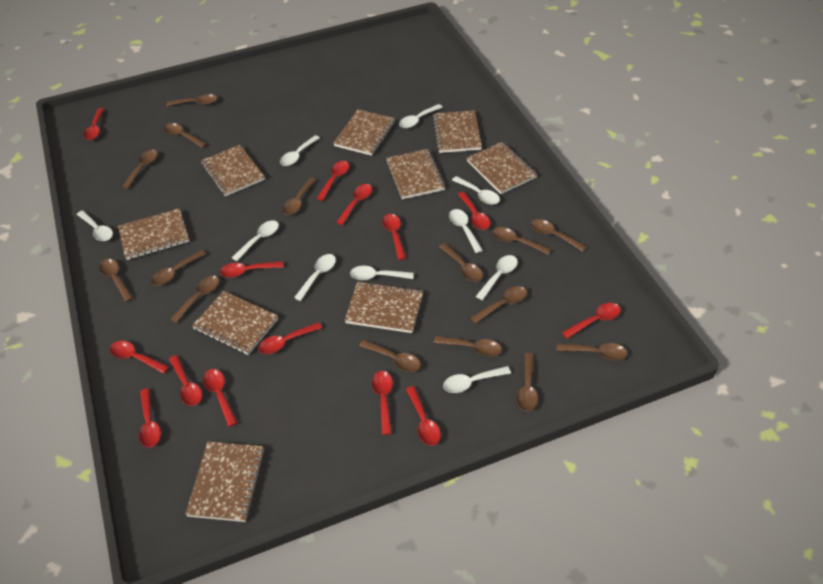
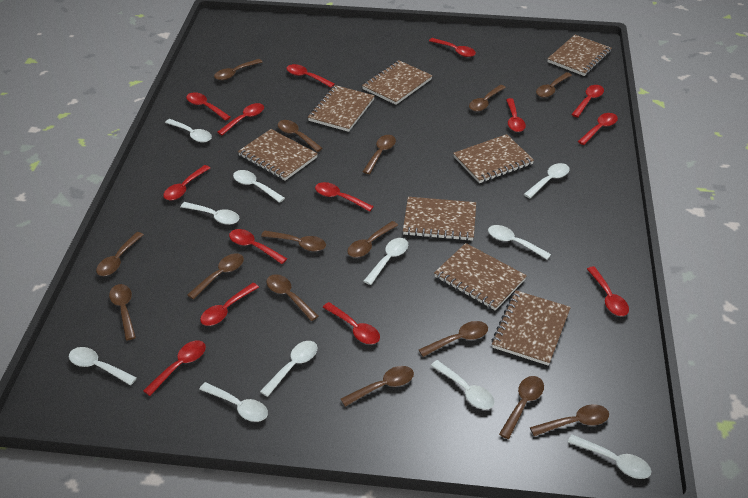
brown notebook: [118,208,189,260] [185,442,265,522] [192,291,278,355] [201,145,265,197] [333,109,395,156] [345,281,423,333] [386,149,445,199] [432,110,482,153] [467,142,537,194] = 9 -> [238,129,318,181] [308,85,375,132] [362,60,433,105] [403,197,476,241] [434,243,527,311] [453,134,534,183] [492,290,571,366] [547,35,612,76] = 8
white spoon: [77,210,113,241] [232,220,279,261] [280,135,320,166] [294,254,336,301] [350,266,414,280] [399,104,443,128] [443,366,511,393] [449,209,483,253] [452,176,500,205] [476,255,518,300] = 10 -> [69,347,137,385] [165,119,212,142] [180,202,240,225] [199,382,268,422] [233,170,285,203] [260,341,317,397] [364,238,408,285] [431,360,495,409] [488,225,551,260] [524,163,569,198] [568,435,651,479] = 11

